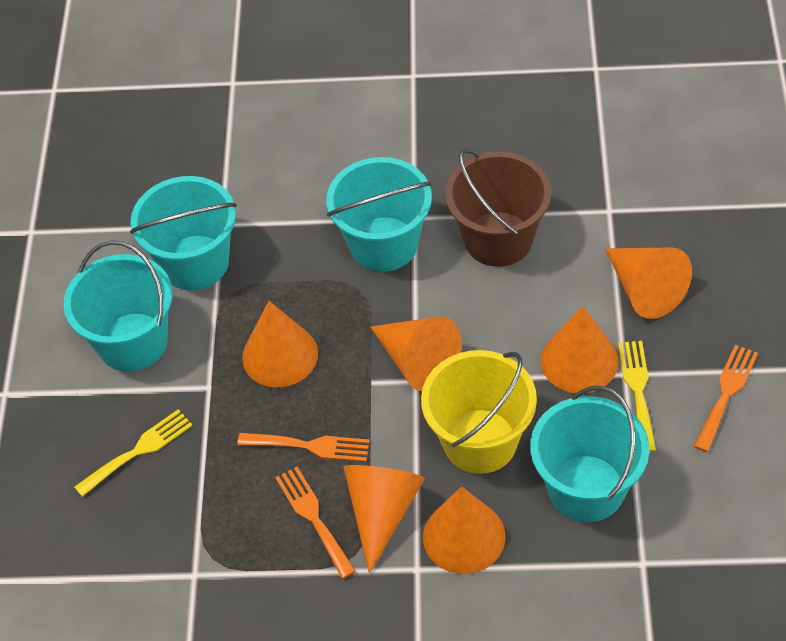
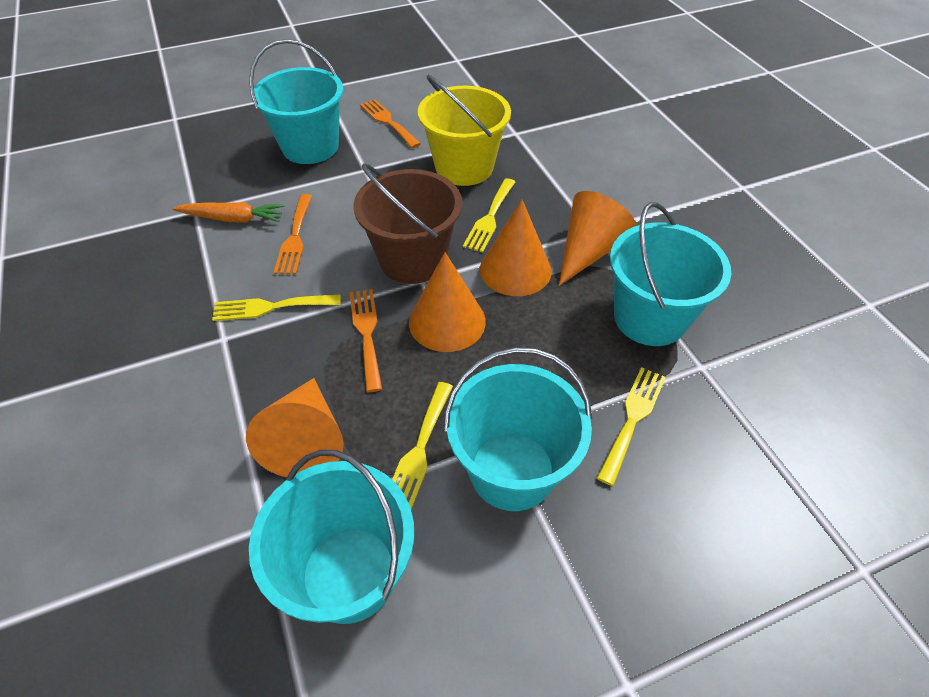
orange carrot: none = 0 -> [172,202,285,223] = 1
orange cone: [242,301,318,387] [343,465,425,574] [370,316,462,391] [423,487,506,574] [541,306,619,393] [605,247,692,319] = 6 -> [246,378,344,478] [409,252,486,352] [480,199,552,296] [559,191,637,286] = 4
yellow fork: [74,409,193,497] [618,341,656,452] = 2 -> [212,295,341,321] [392,382,453,509] [463,178,515,252] [597,367,666,486] = 4

